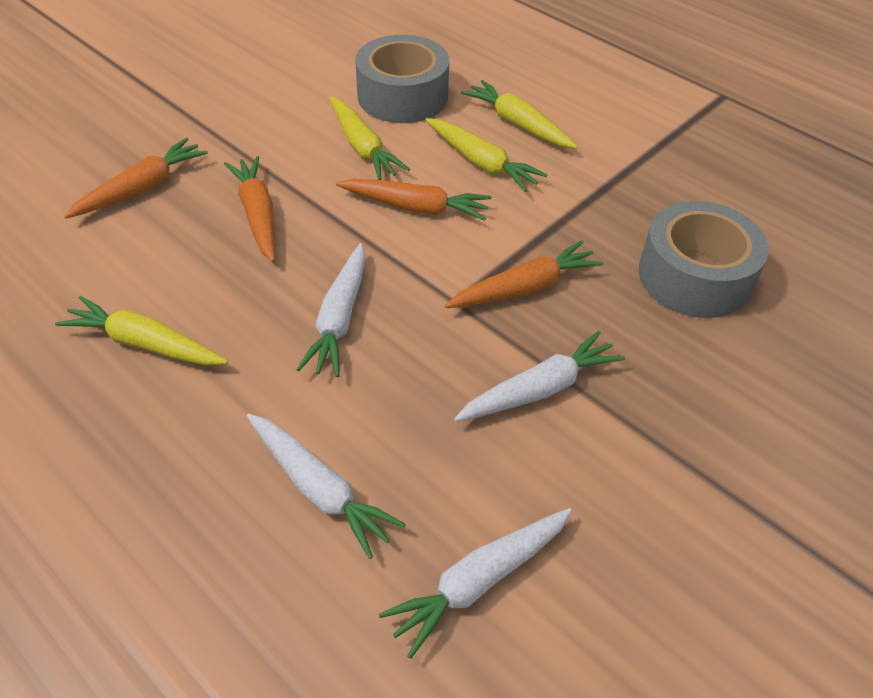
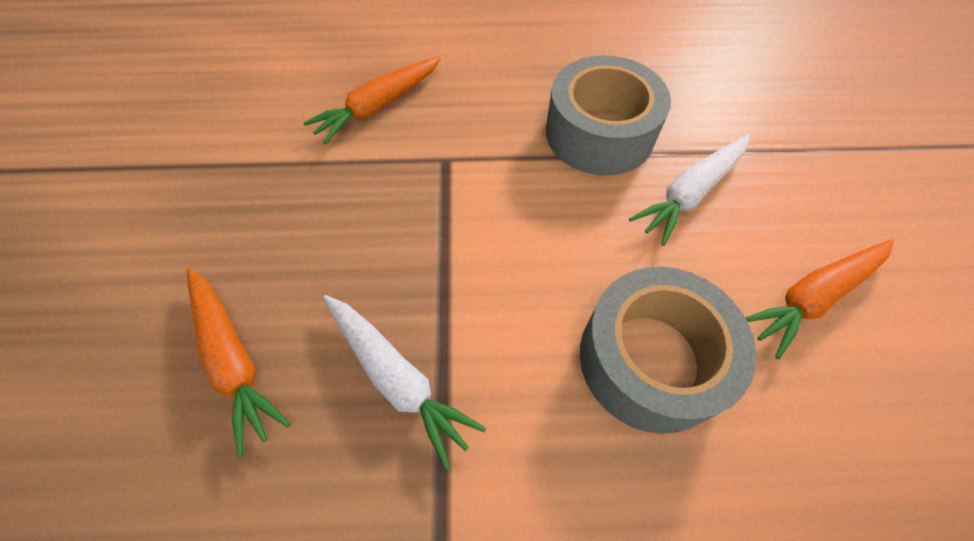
orange carrot: [64,138,208,219] [224,156,275,262] [336,179,492,221] [445,240,603,308] = 4 -> [187,268,291,457] [303,56,441,145] [745,240,894,359] = 3
white carrot: [246,414,406,559] [296,243,365,377] [379,508,572,659] [454,331,625,422] = 4 -> [323,295,486,470] [629,134,750,246] = 2
yellow carrot: [55,296,228,366] [329,96,410,180] [425,118,547,192] [461,80,578,149] = 4 -> none = 0

